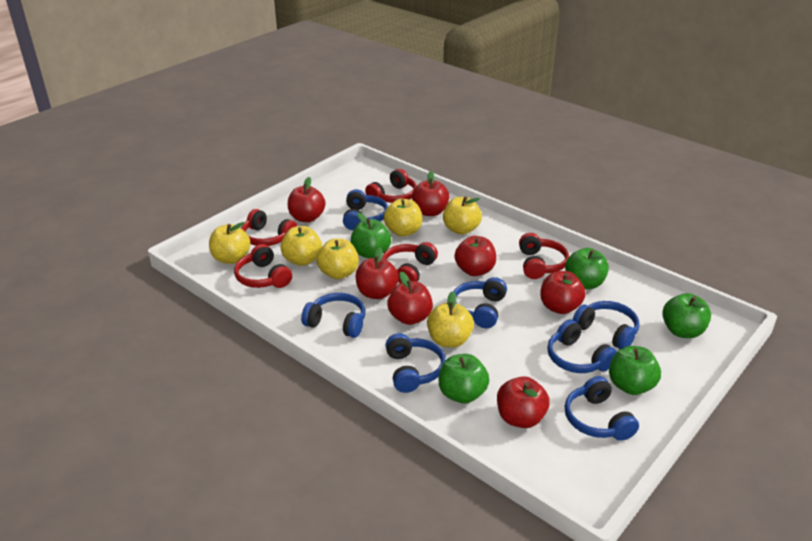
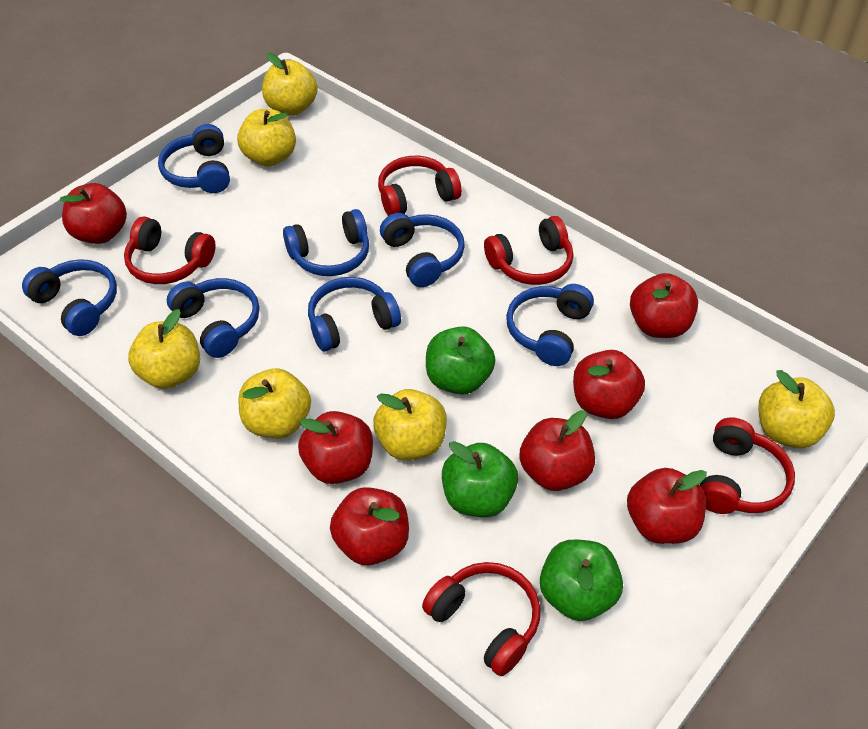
green apple: [351,213,391,259] [439,354,489,403] [565,248,609,289] [609,346,661,395] [662,293,711,338] = 5 -> [426,326,495,395] [442,441,518,517] [540,540,623,621] = 3

